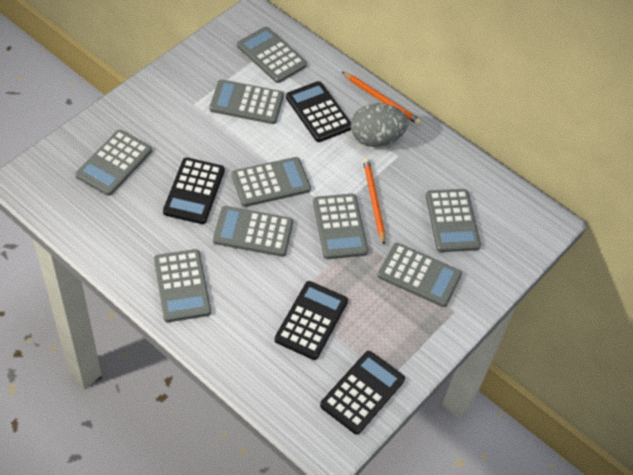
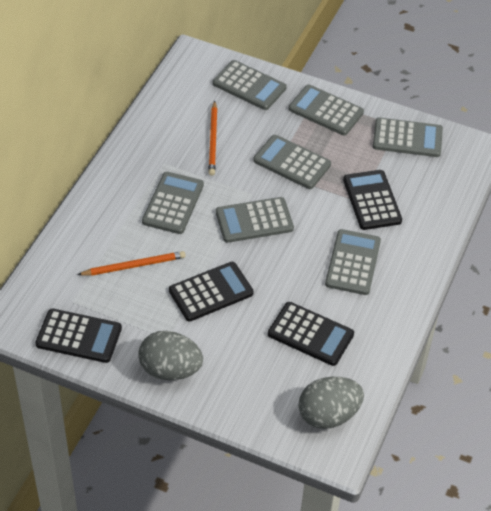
grey calculator: [76,130,152,196] [154,249,211,322] [210,79,284,124] [213,206,293,257] [232,157,311,207] [237,27,307,83] [313,194,368,259] [377,243,462,307] [426,189,481,252] = 9 -> [142,172,204,234] [213,60,287,110] [216,197,294,243] [253,135,331,189] [289,85,364,136] [325,229,381,295] [373,117,443,157] = 7
grey egg: [351,103,408,147] = 1 -> [138,331,203,380] [299,377,364,429] = 2

